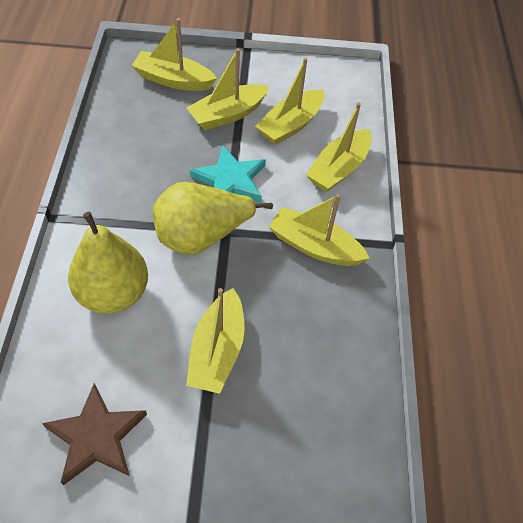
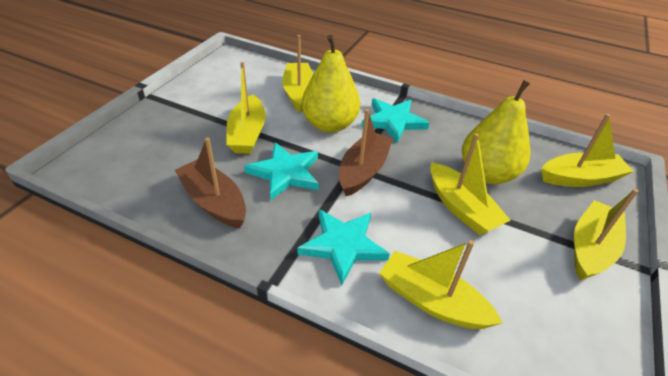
brown boat: none = 0 -> [175,138,246,228] [339,109,393,196] = 2
brown star: [42,383,147,485] = 1 -> none = 0
turquoise star: [190,145,266,202] = 1 -> [244,142,319,200] [297,209,390,285] [361,98,429,143] = 3

